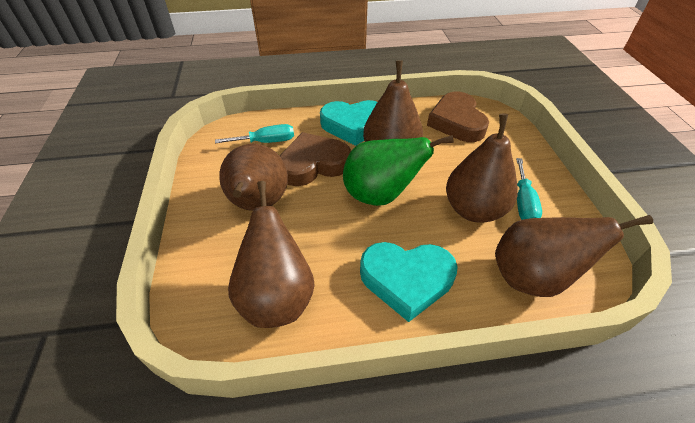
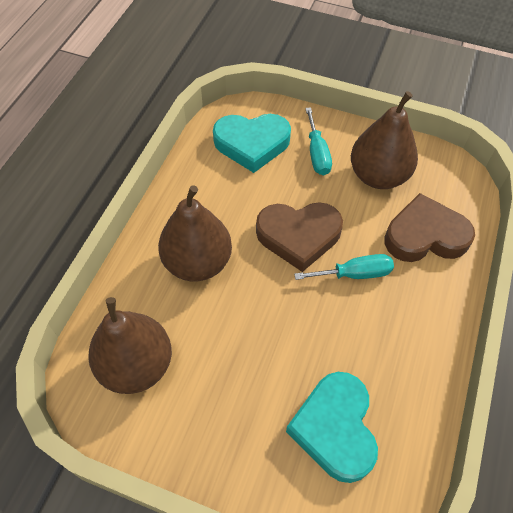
brown pear: [219,144,288,211] [228,181,315,328] [363,60,423,142] [446,113,518,223] [495,215,653,297] = 5 -> [88,297,172,394] [158,185,232,281] [351,91,418,189] = 3
green pear: [343,135,454,206] = 1 -> none = 0

